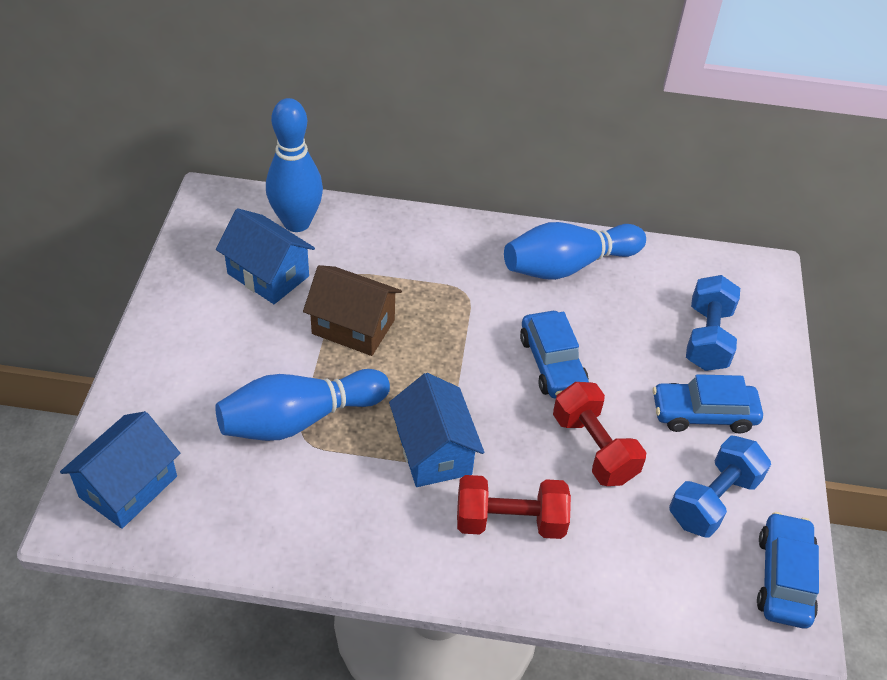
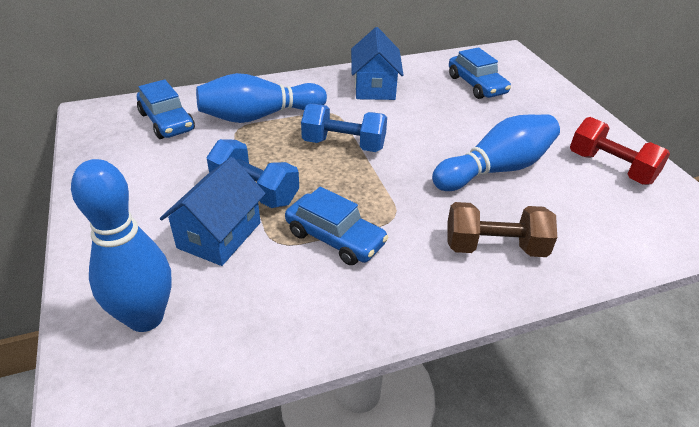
blue house: [60,411,180,529] [216,208,315,304] [389,373,484,487] = 3 -> [160,157,266,266] [351,27,403,100] = 2
brown dumbbell: none = 0 -> [447,202,557,257] = 1
brown house: [303,265,402,356] = 1 -> none = 0
red dumbbell: [457,475,571,539] [553,382,646,486] = 2 -> [570,117,670,185] = 1

